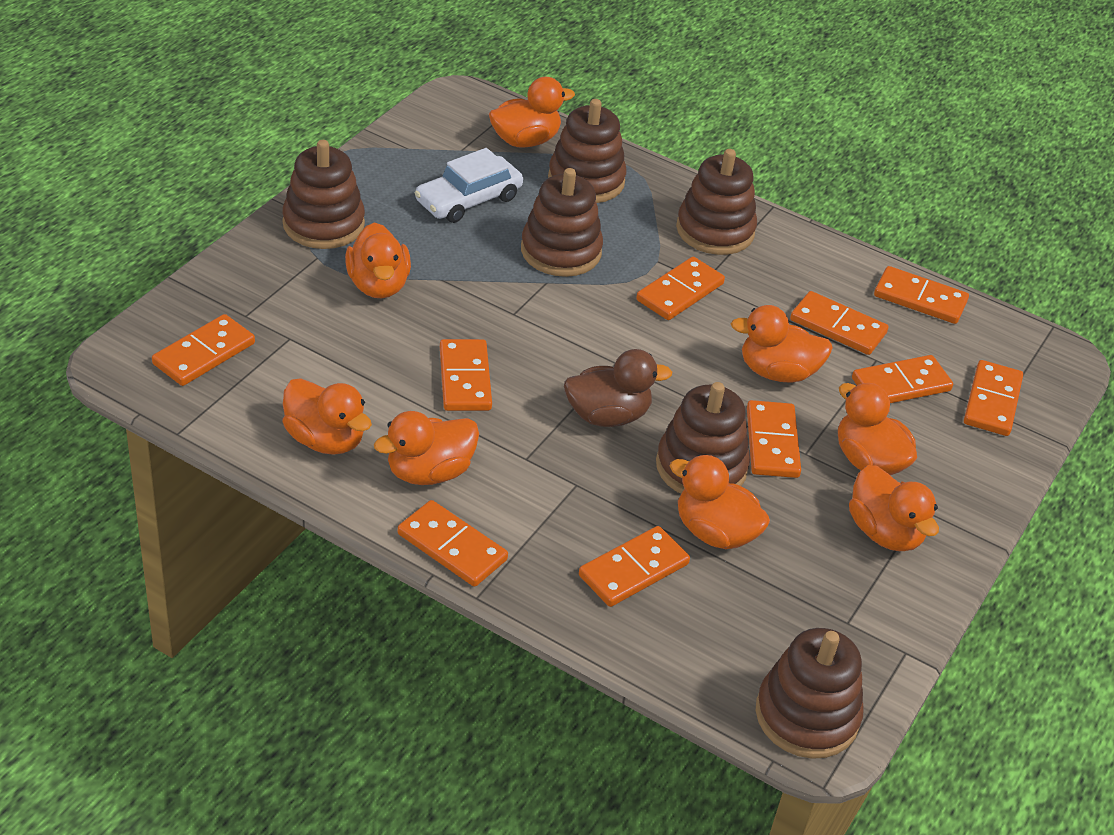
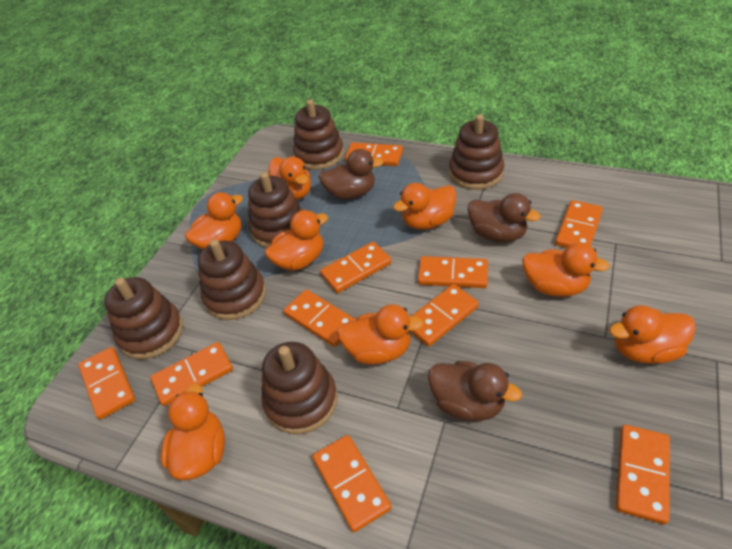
brown duck: [564,349,672,427] = 1 -> [318,149,384,199] [428,361,522,421] [468,193,541,243] = 3
white car: [415,148,523,223] = 1 -> none = 0

